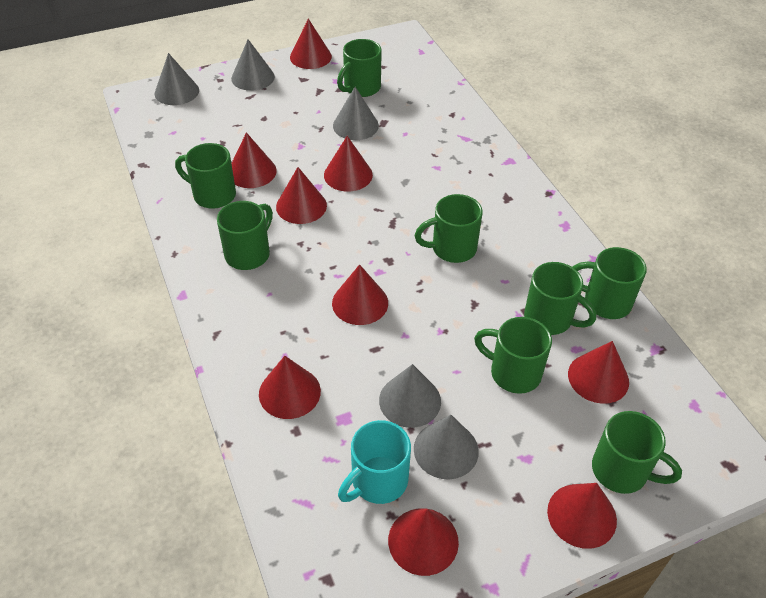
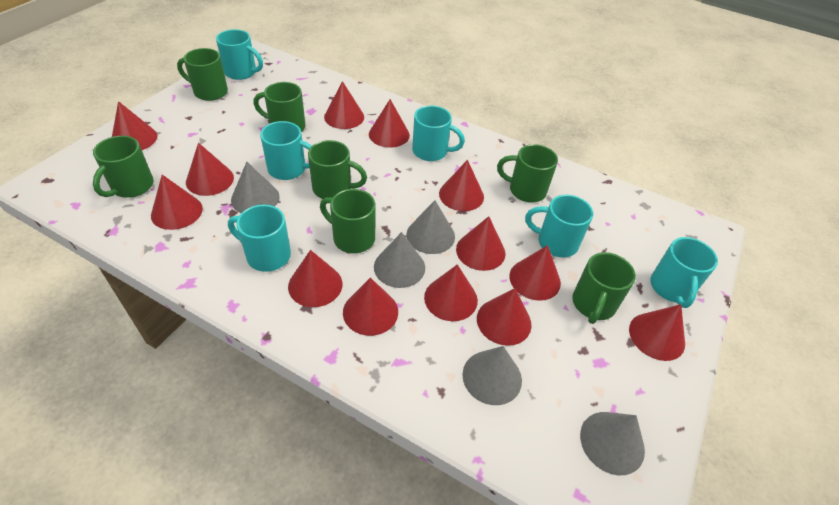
green mug: [175,143,236,209] [217,201,273,270] [337,39,382,97] [414,194,483,263] [474,317,552,394] [524,262,596,335] [572,247,647,319] [592,411,682,494] = 8 -> [93,136,154,198] [177,48,228,101] [253,82,305,132] [308,140,367,199] [320,189,376,253] [497,144,558,202] [572,252,636,324] = 7
red cone: [231,132,277,188] [259,356,321,419] [276,167,327,224] [290,19,332,69] [324,136,373,192] [332,264,388,325] [388,508,459,576] [547,483,617,549] [568,341,629,404] = 9 -> [112,101,157,150] [151,175,203,230] [186,143,234,196] [288,250,342,307] [324,81,364,129] [343,278,398,336] [369,99,410,148] [424,264,478,321] [439,160,484,211] [456,216,505,271] [477,288,531,346] [509,245,561,301] [629,304,685,361] = 13
turquoise mug: [338,420,411,504] = 1 -> [216,29,263,80] [228,204,291,272] [260,121,312,180] [412,105,465,161] [525,195,593,257] [650,237,718,308] = 6

